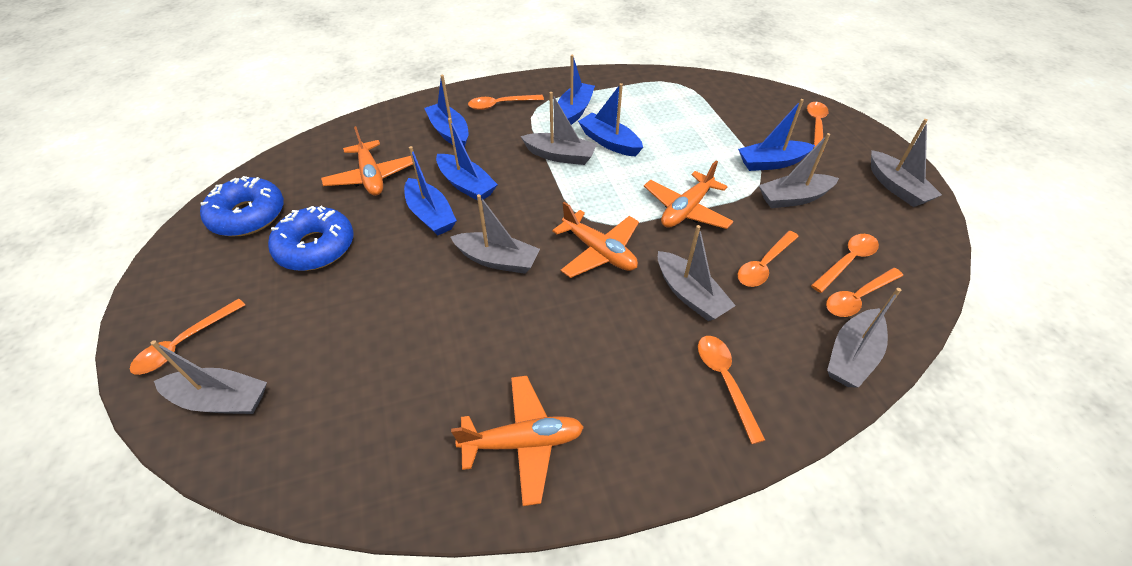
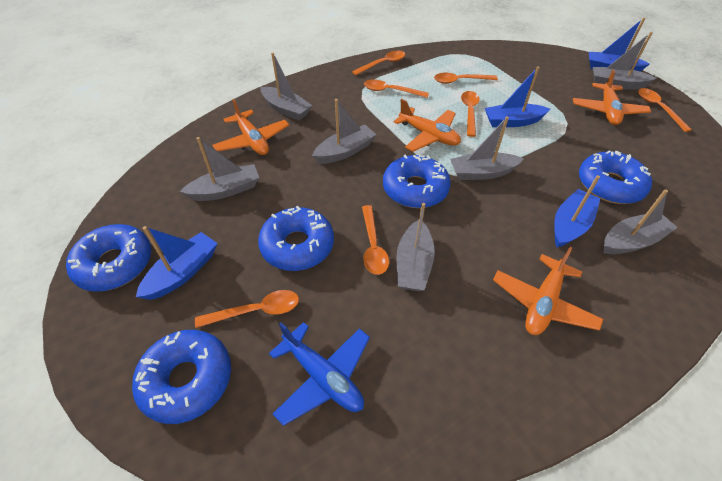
blue boat: [404,146,457,236] [424,75,469,148] [436,118,498,201] [558,55,595,125] [578,83,643,157] [738,99,815,171] = 6 -> [136,226,218,300] [485,66,550,127] [554,175,600,247] [589,18,650,72] = 4
blue donut: [200,176,284,236] [268,206,353,271] = 2 -> [66,224,151,292] [132,330,231,424] [258,206,334,271] [383,154,451,208] [579,150,652,204] = 5
blue plane: none = 0 -> [269,322,370,426] = 1

